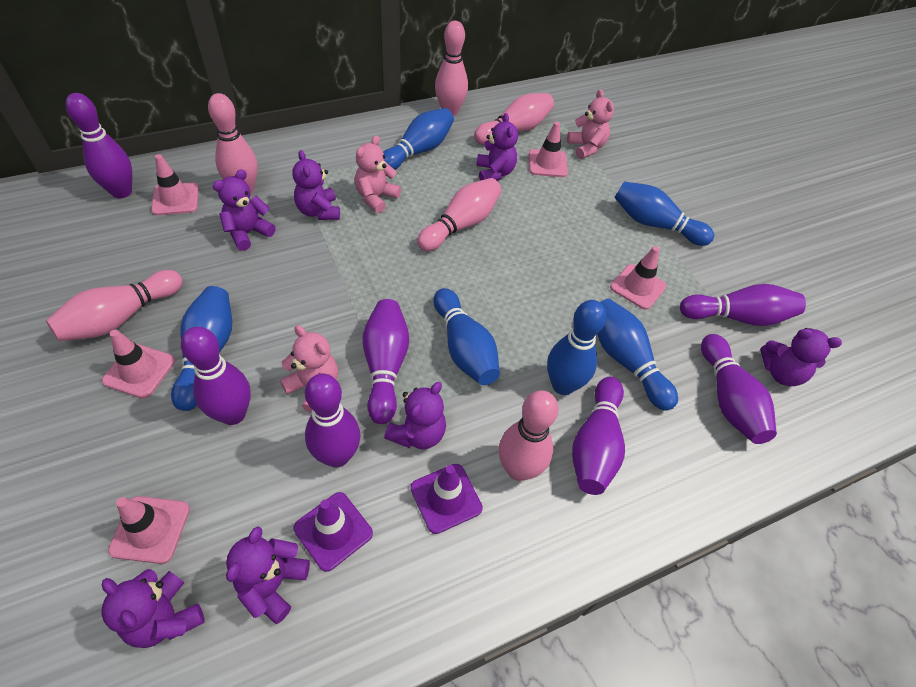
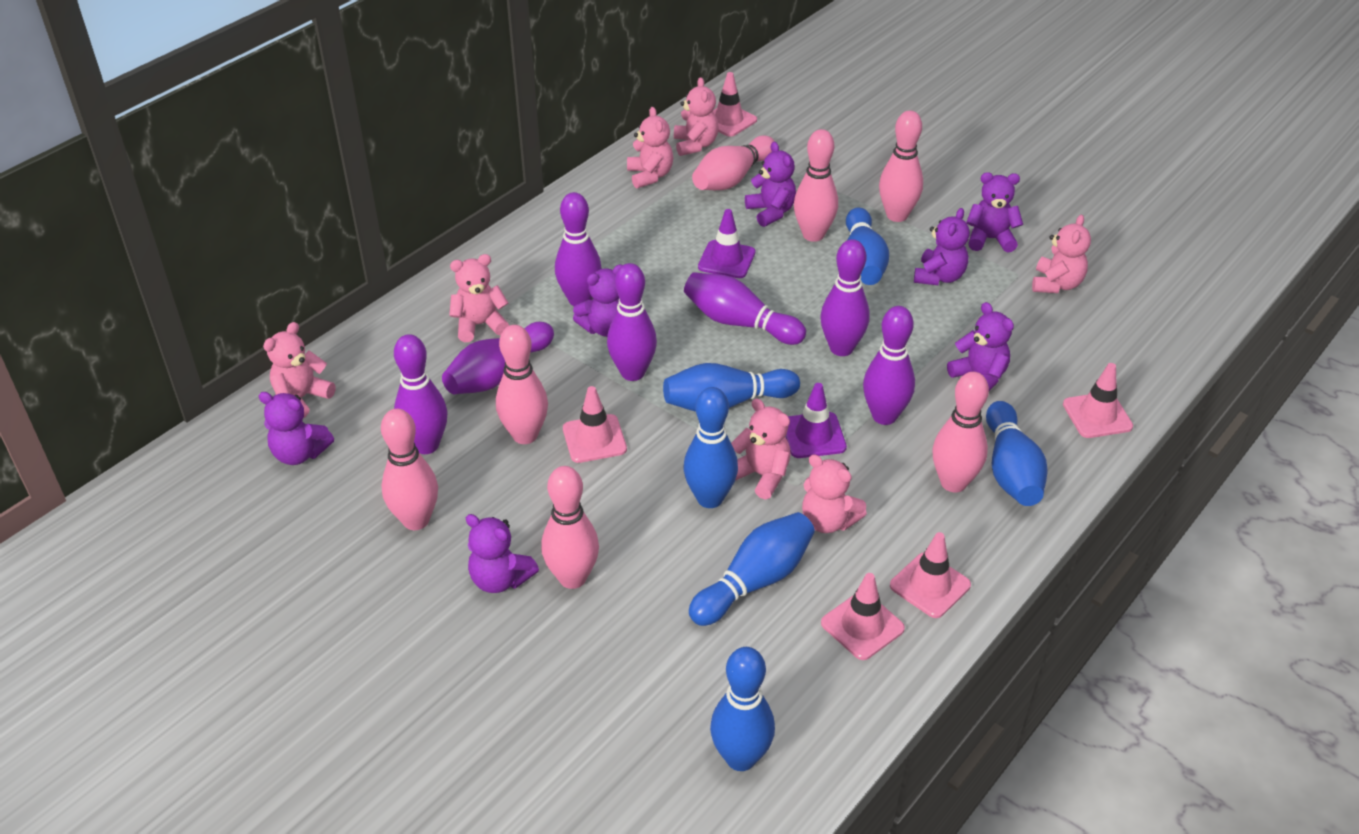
pink bowling pin: [46,270,183,341] [208,93,258,195] [417,178,501,251] [435,21,468,116] [474,93,554,145] [499,390,559,481] = 6 -> [381,409,438,530] [496,325,548,444] [541,466,599,589] [692,135,775,190] [794,129,838,242] [879,111,923,222] [932,372,989,493] = 7
pink teddy bear: [280,325,338,413] [355,136,401,213] [567,89,614,159] = 3 -> [263,322,335,418] [449,254,509,342] [627,107,673,189] [674,77,718,156] [731,398,791,499] [802,454,867,533] [1032,215,1091,293] = 7

